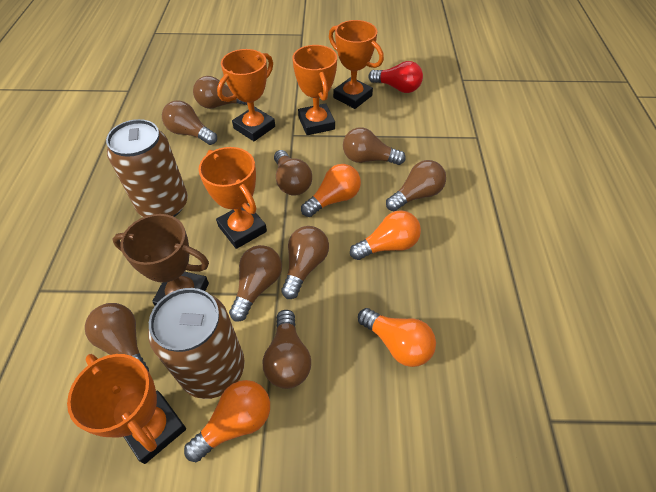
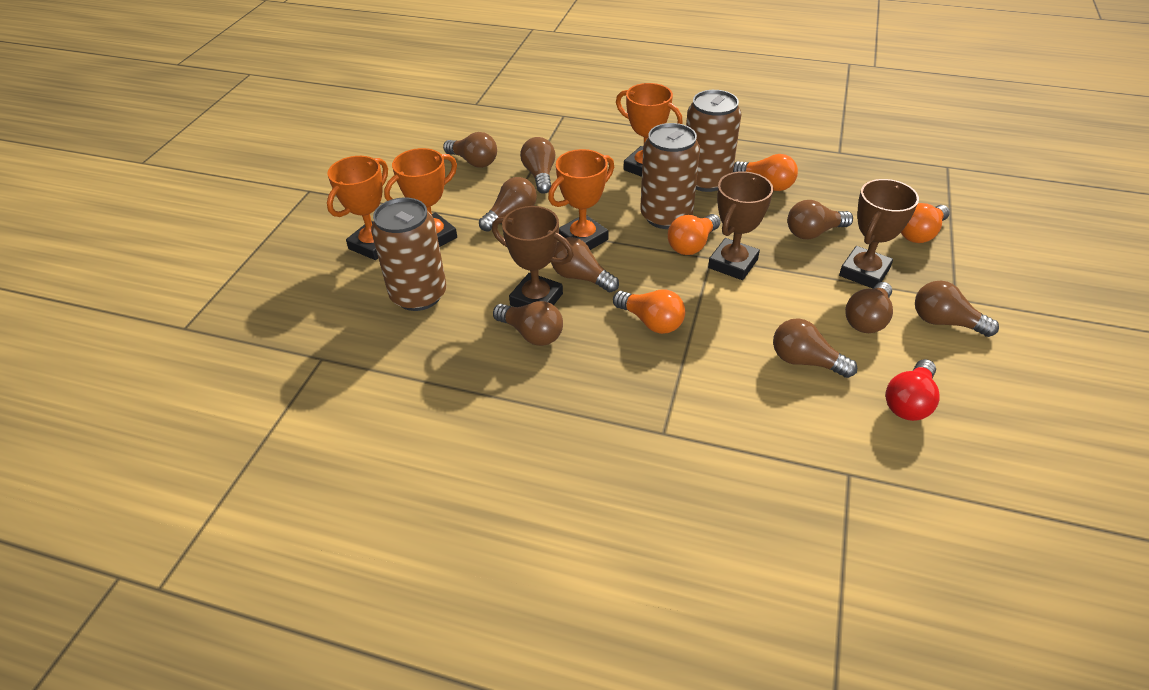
brown can: [106,119,188,217] [148,288,245,399] = 2 -> [371,197,447,311] [640,123,700,229] [686,90,741,192] = 3
brown trophy: [113,214,209,305] = 1 -> [492,206,574,307] [708,171,773,280] [839,179,919,288] = 3
orange trophy: [67,354,186,464] [199,147,267,249] [217,49,275,141] [292,45,337,135] [329,20,384,109] = 5 -> [327,156,388,260] [384,148,457,247] [548,149,614,250] [616,83,683,177] = 4

